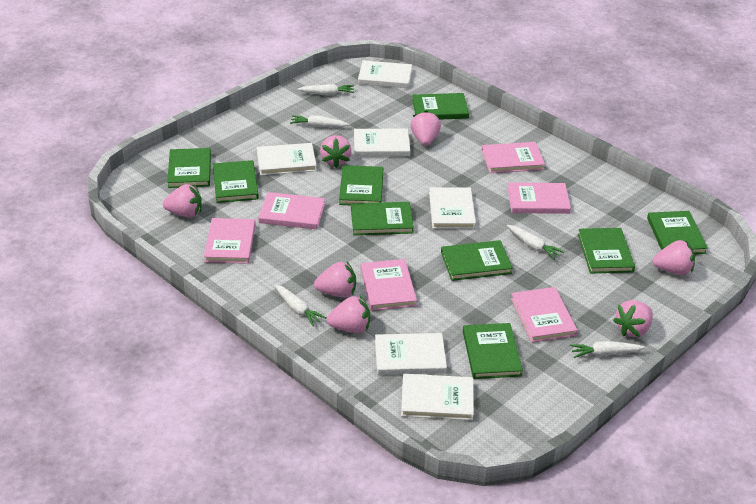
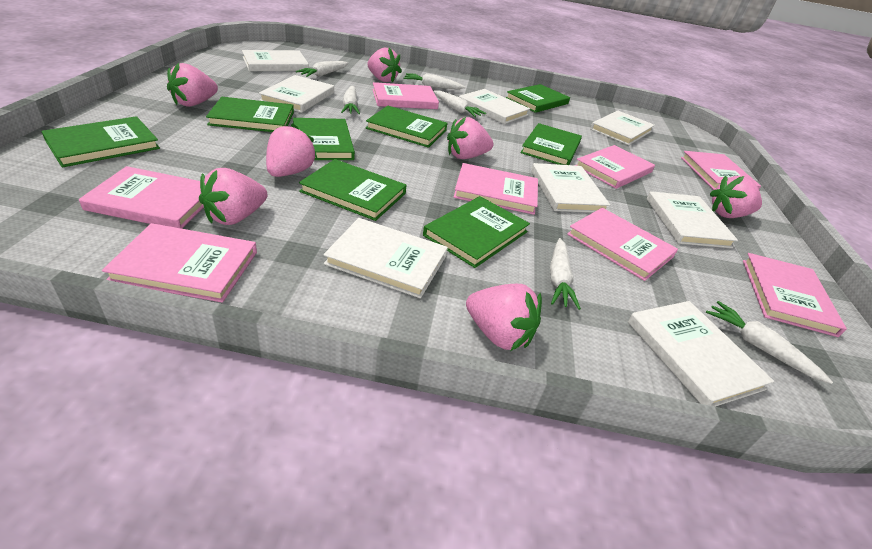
green book: [167,148,211,188] [213,160,259,203] [339,165,383,205] [351,202,414,235] [412,93,469,120] [441,240,513,281] [463,323,523,379] [578,228,635,274] [647,211,708,254] = 9 -> [41,116,160,167] [206,97,294,132] [293,118,355,160] [299,159,407,221] [366,106,447,148] [423,196,530,268] [505,84,570,113] [520,123,582,165] = 8
pink book: [204,218,255,264] [258,192,325,229] [361,259,417,311] [482,142,545,173] [508,183,571,214] [511,287,577,343] = 6 -> [79,166,204,229] [102,223,257,302] [372,82,439,109] [454,163,538,215] [567,208,678,281] [575,145,655,189] [681,151,761,190] [743,253,847,337] = 8
white book: [257,143,317,175] [354,129,410,157] [358,60,412,88] [375,333,447,375] [401,374,474,420] [429,187,476,229] = 6 -> [242,50,309,71] [259,75,334,113] [324,218,448,298] [459,89,530,124] [531,163,610,213] [590,111,655,145] [628,301,774,407] [647,191,738,248] = 8
white carrot: [275,285,327,326] [290,115,350,127] [297,84,354,95] [507,225,564,260] [570,341,645,358] = 5 -> [296,61,348,77] [341,86,360,114] [404,73,465,89] [433,91,486,117] [550,238,581,310] [706,301,833,384] = 6

